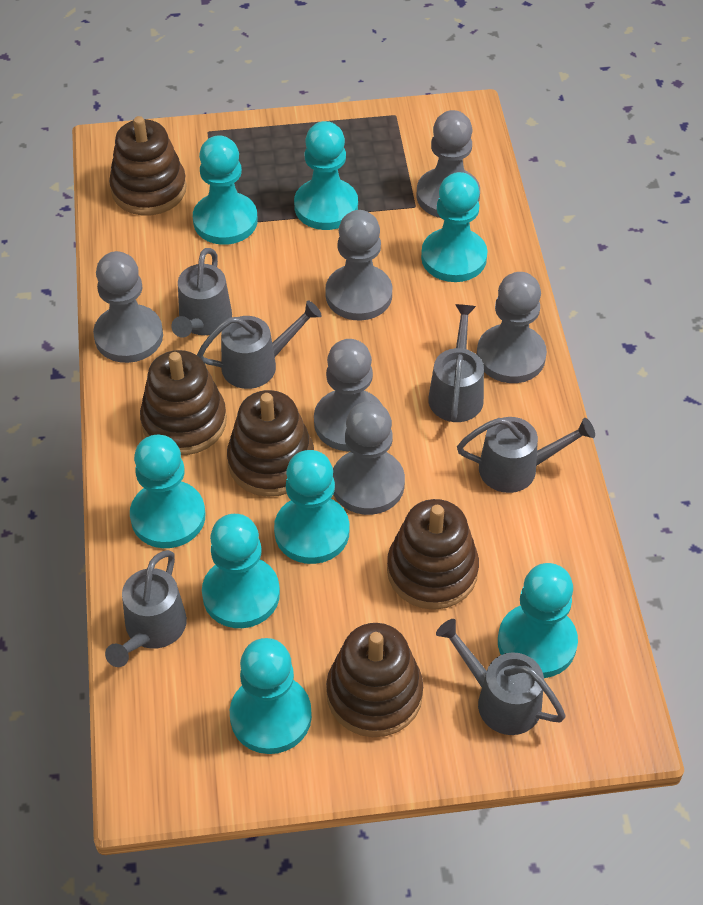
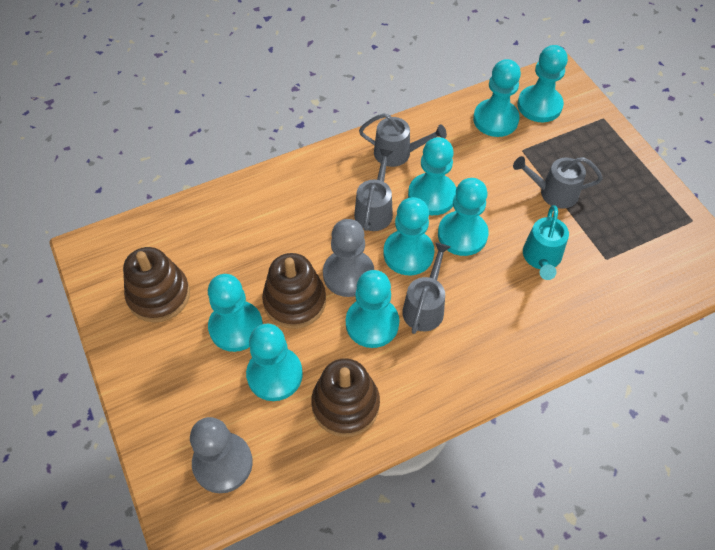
brown stacking toy: [109,116,187,215] [140,350,227,455] [227,390,314,497] [326,623,423,737] [387,499,479,610] = 5 -> [123,247,190,323] [262,253,326,329] [311,358,380,437] = 3
grey pawn: [93,251,163,363] [314,339,383,451] [325,210,392,320] [333,401,405,515] [416,110,480,218] [477,272,547,383] = 6 -> [190,417,253,493] [323,219,374,297] = 2
grey watering can: [105,550,187,667] [171,248,232,337] [197,300,322,389] [428,304,484,422] [436,619,566,735] [457,417,595,493] = 6 -> [354,148,393,231] [359,113,447,167] [402,242,450,334] [513,156,603,209] = 4
turquoise watering can: none = 0 -> [523,205,569,280] = 1

